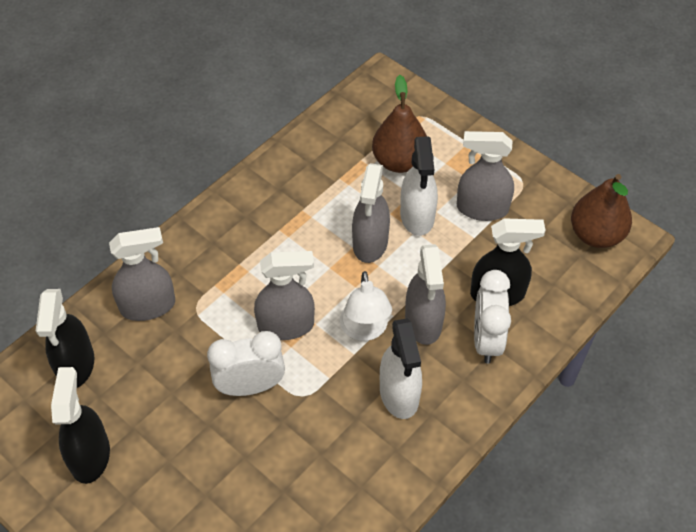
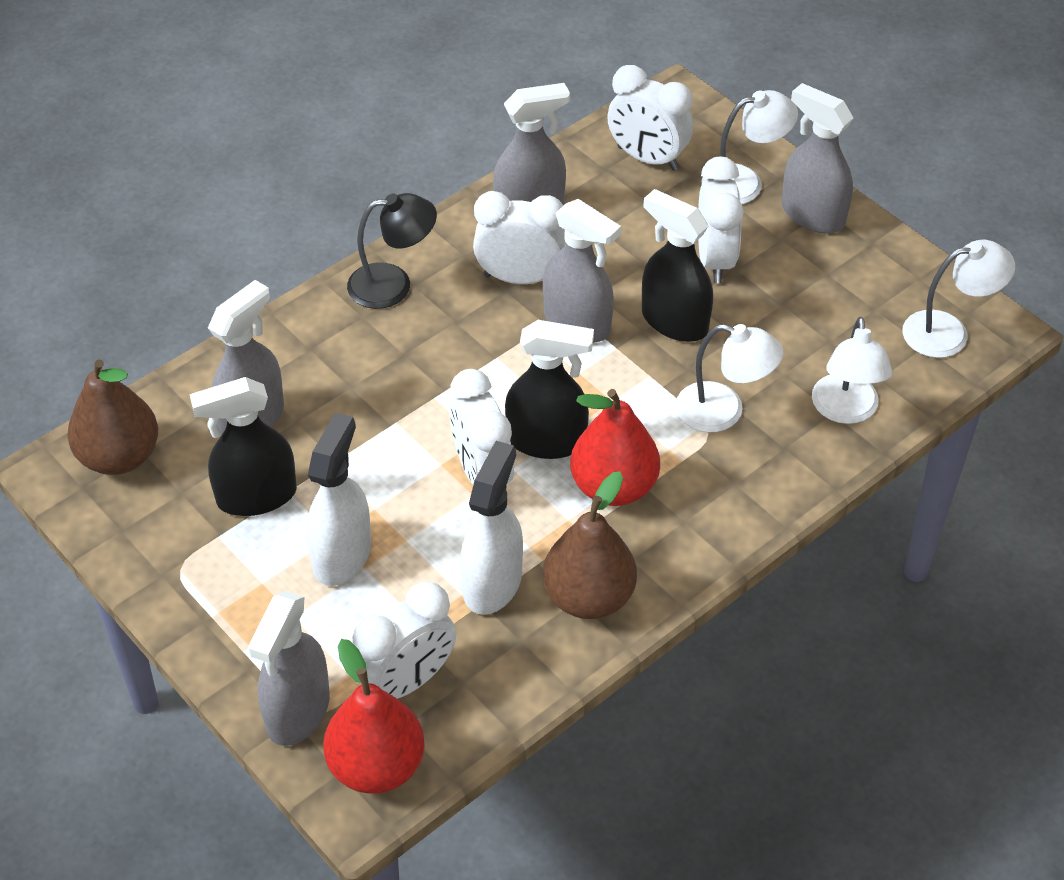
black lamp: none = 0 -> [347,193,437,309] = 1
red pear: none = 0 -> [323,639,425,794] [570,389,660,506] = 2
white clock: [207,331,285,396] [474,270,511,364] = 2 -> [352,582,456,699] [450,369,514,485] [473,191,566,284] [607,65,693,170] [698,156,744,283] = 5
white lamp: [340,271,392,341] = 1 -> [676,324,783,432] [701,90,798,204] [812,317,892,424] [902,240,1015,358] = 4

